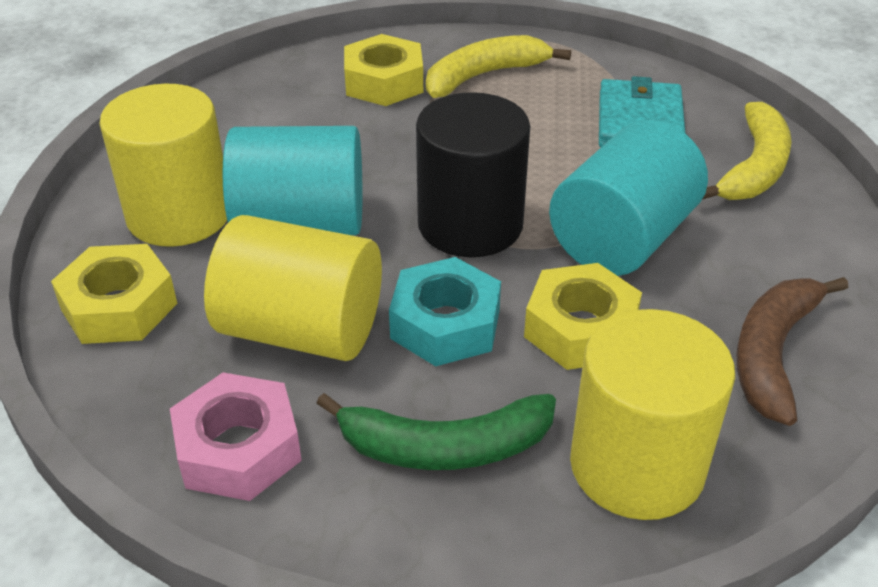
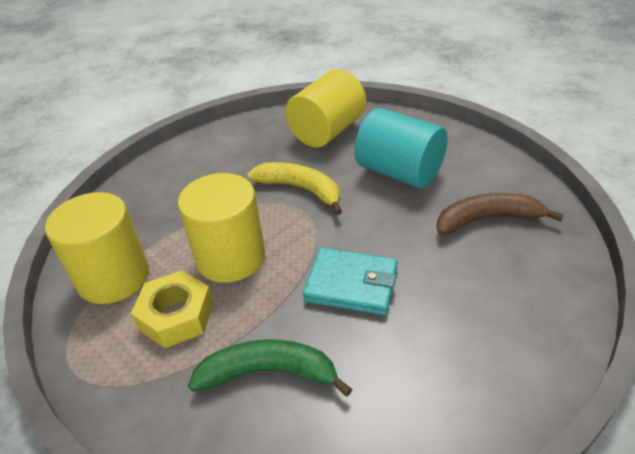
black cylinder: [416,92,530,257] = 1 -> none = 0
pink nut: [170,372,302,501] = 1 -> none = 0
turquoise cylinder: [223,126,362,235] [549,120,708,276] = 2 -> [354,108,447,188] = 1
turquoise nut: [389,257,501,366] = 1 -> none = 0
yellow banana: [426,35,571,98] [702,102,792,200] = 2 -> [247,162,342,215] = 1
yellow nut: [51,244,177,344] [344,34,423,106] [524,263,642,370] = 3 -> [131,271,213,348] = 1

